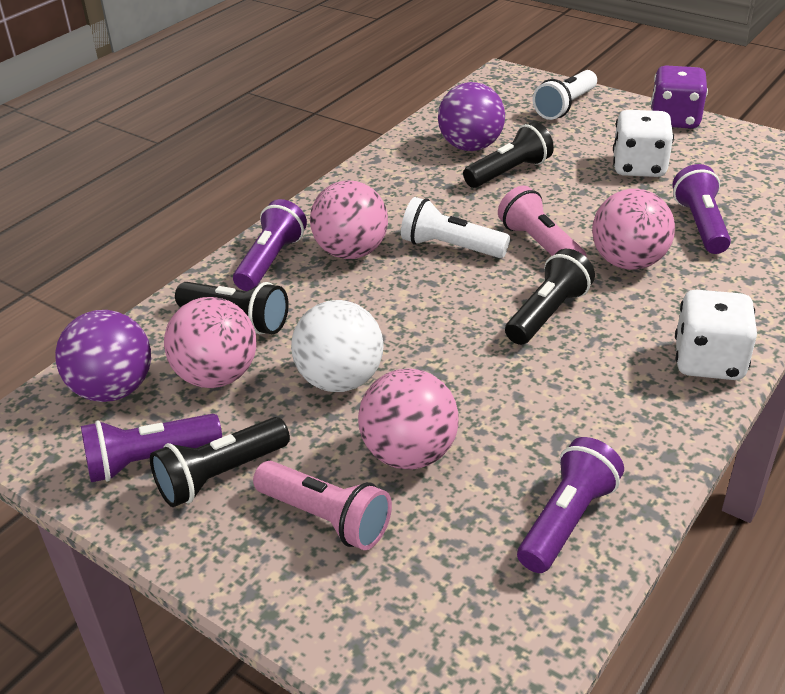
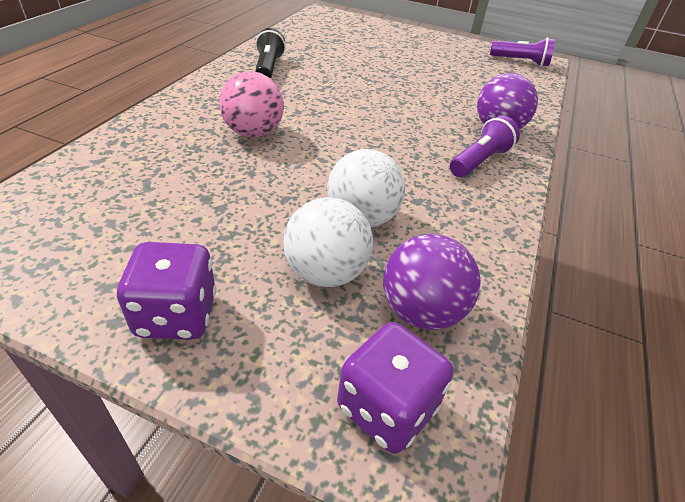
black flashlight: [150,417,290,507] [175,282,289,334] [463,122,554,188] [505,249,595,345] = 4 -> [255,28,286,79] = 1
pink ball: [164,297,256,388] [310,180,388,259] [358,368,459,470] [592,189,675,270] = 4 -> [219,71,284,137] = 1
pink flashlight: [253,461,392,550] [498,186,587,257] = 2 -> none = 0
purple dice: [651,65,708,129] = 1 -> [116,242,217,340] [337,322,454,454] = 2
purple flashlight: [81,414,222,482] [233,199,307,291] [517,437,624,573] [672,164,731,254] = 4 -> [450,116,520,177] [490,37,555,67] = 2
white ball: [291,300,384,392] = 1 -> [283,197,373,287] [327,149,405,227] = 2
white dice: [613,110,674,177] [675,290,757,380] = 2 -> none = 0
white flashlight: [401,197,510,258] [533,70,597,120] = 2 -> none = 0

